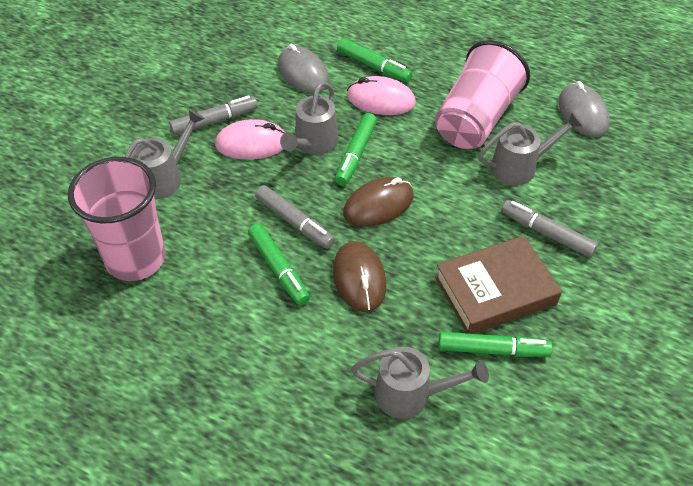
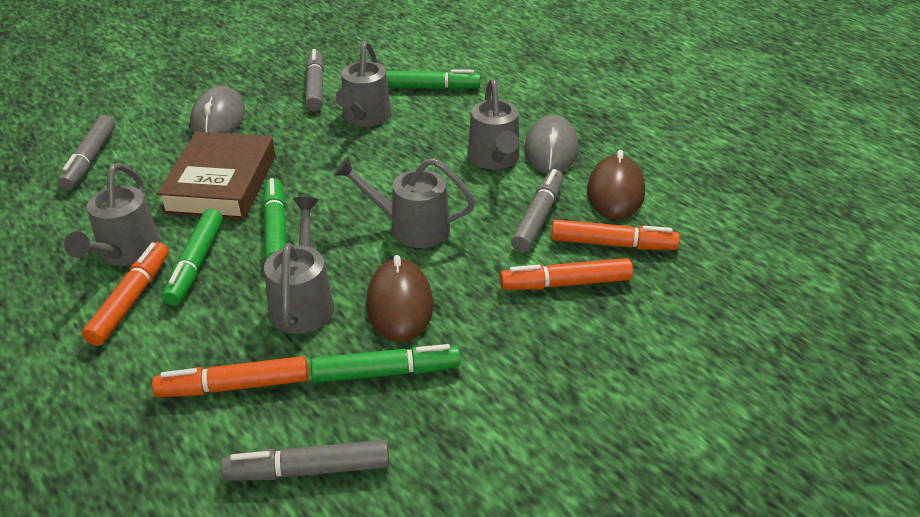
grey marker: [169,95,258,136] [255,185,335,249] [501,200,598,258] = 3 -> [57,115,115,190] [221,440,389,481] [305,49,324,111] [511,169,564,253] = 4
grey watering can: [124,109,205,199] [280,81,338,155] [351,347,489,419] [478,112,583,186] = 4 -> [64,163,161,266] [264,197,334,334] [334,157,475,248] [336,41,391,127] [468,78,520,169] = 5
orange marker: none = 0 -> [82,242,169,346] [152,356,308,397] [500,258,633,290] [551,220,680,250] = 4
pink cup: [68,157,165,281] [435,40,530,149] = 2 -> none = 0
pink mouse: [215,119,286,160] [347,76,416,115] = 2 -> none = 0

